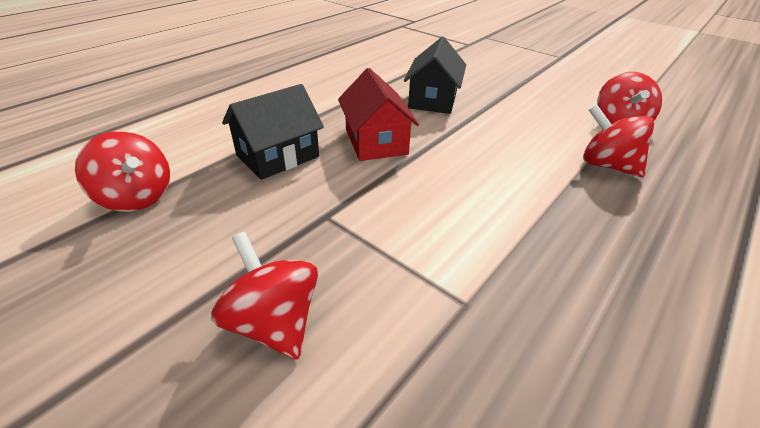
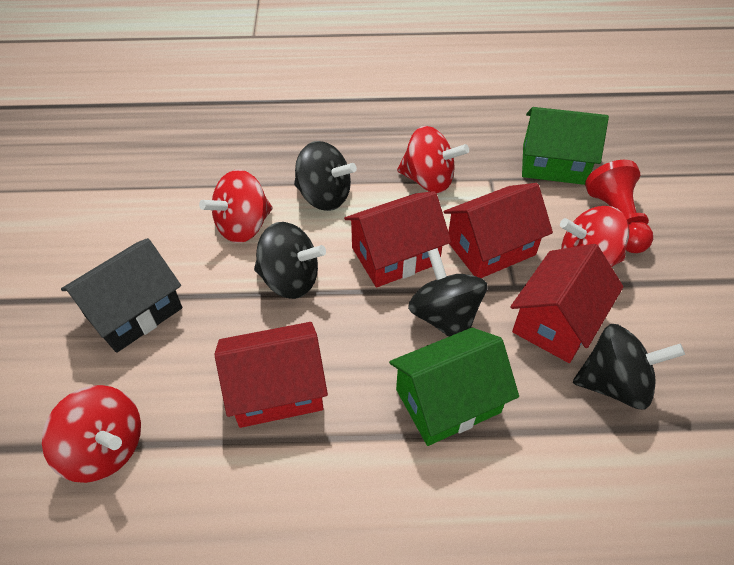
black house: [222,84,324,180] [404,37,466,114] = 2 -> [61,238,182,353] = 1
black spinning top: none = 0 -> [254,222,326,299] [294,141,357,211] [408,248,487,337] [573,324,685,410] = 4
green house: none = 0 -> [389,327,519,446] [522,107,609,185] = 2
red house: [338,68,419,161] = 1 -> [214,322,328,428] [344,191,451,288] [443,183,553,278] [510,244,623,363] = 4
red pawn: none = 0 -> [585,160,653,253] = 1

